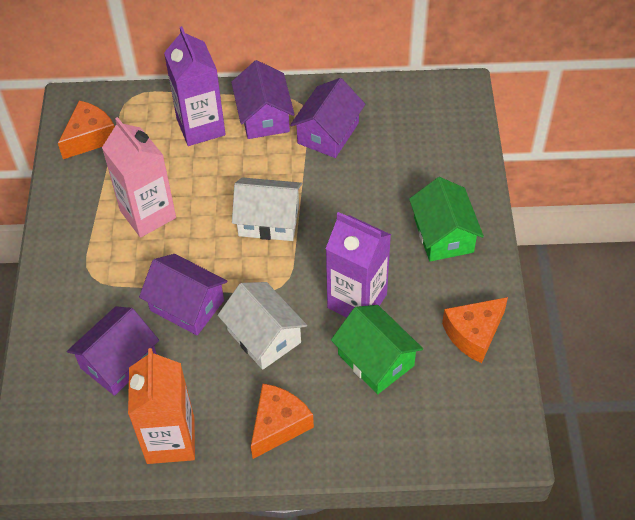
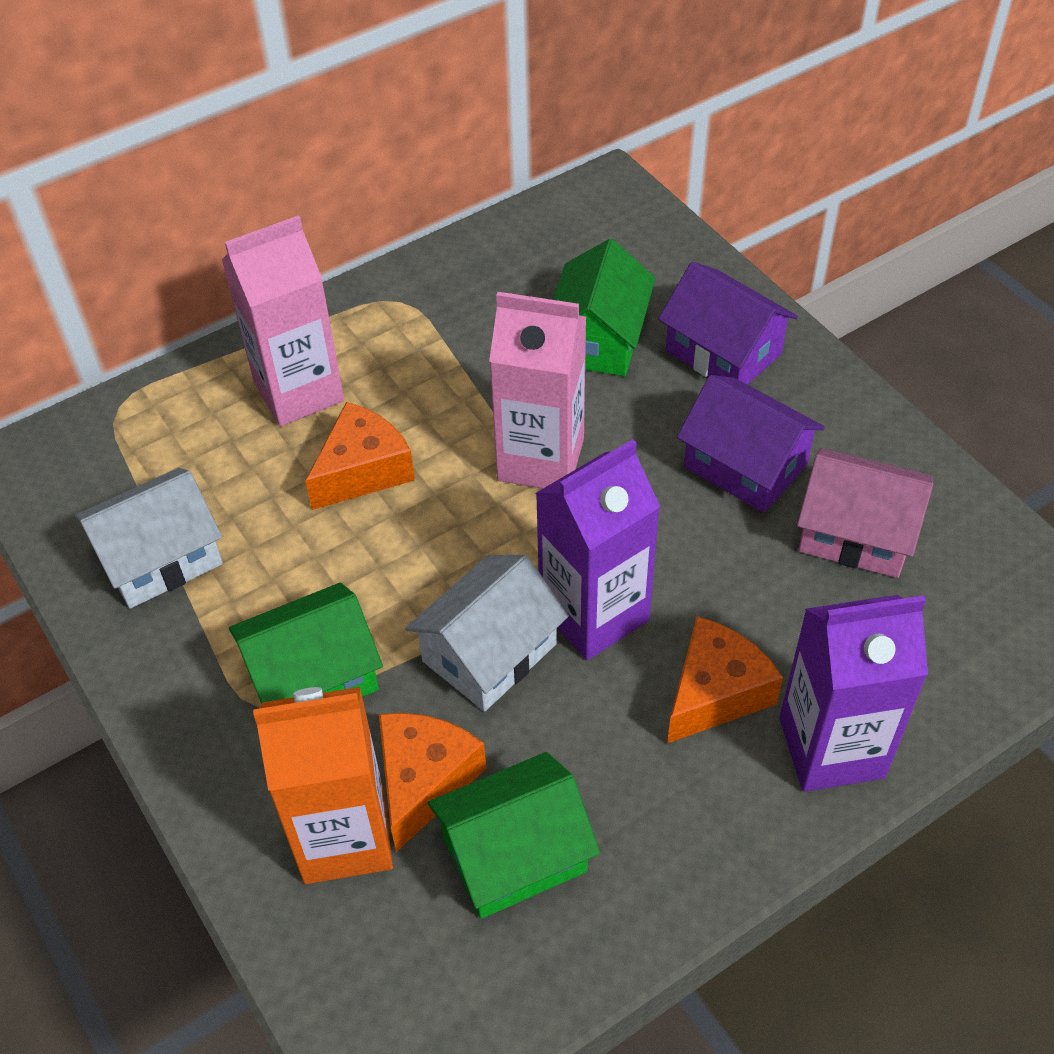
green house: [331,305,423,394] [409,177,484,262] = 2 -> [229,582,383,704] [428,752,600,919] [553,239,656,376] = 3
pink carton: [102,117,176,237] = 1 -> [222,215,344,427] [489,292,586,489] = 2
pink house: none = 0 -> [797,448,933,578] = 1
purple house: [67,306,159,396] [139,254,228,336] [231,60,295,139] [290,78,365,158] = 4 -> [658,262,798,385] [677,375,825,513] = 2

